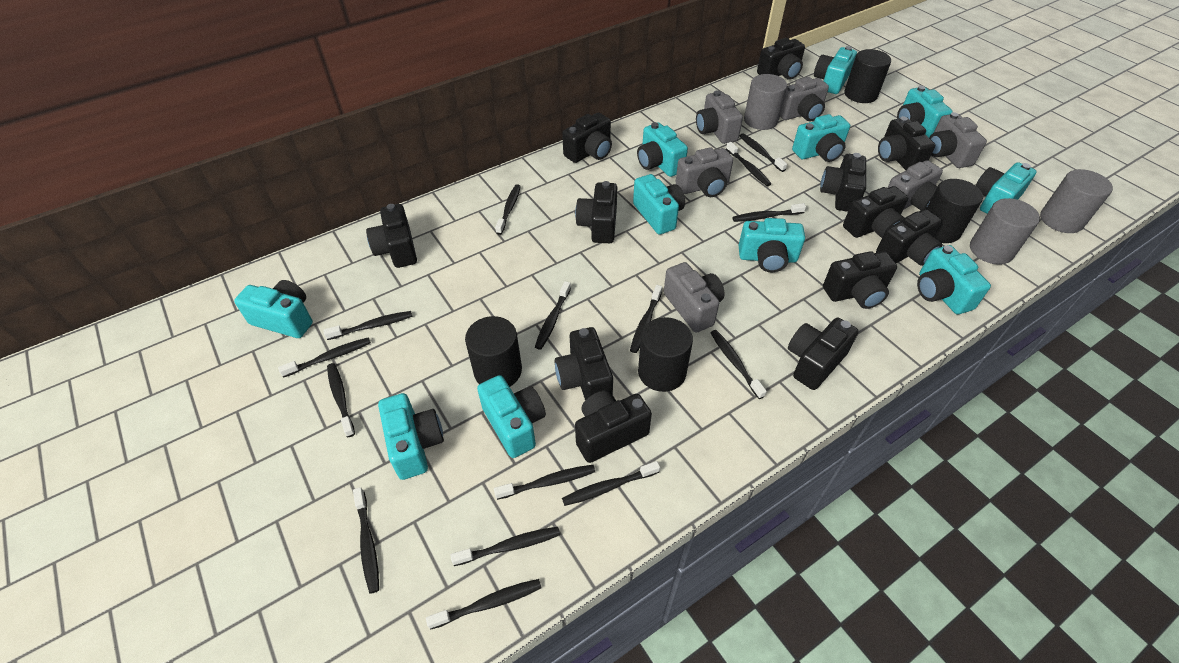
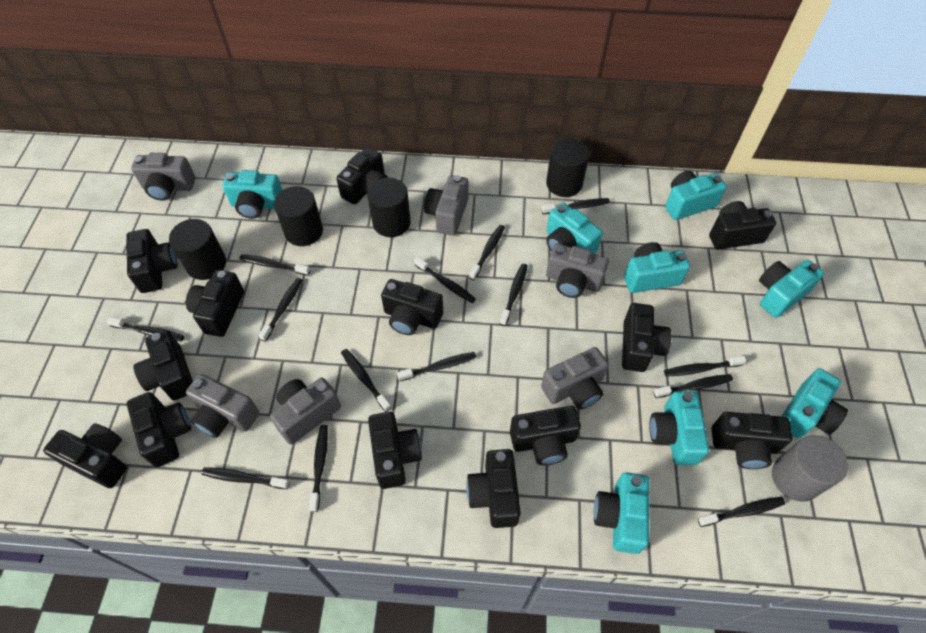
black camera: [366,204,417,268] [555,327,613,400] [562,112,612,163] [575,181,617,243] [575,391,652,463] [757,38,805,80] [788,318,859,390] [820,153,866,212] [823,251,897,309] [843,186,908,238] [876,209,942,266] [878,116,935,170] = 12 -> [43,423,127,488] [126,229,178,293] [127,392,191,467] [133,330,193,400] [186,270,244,337] [336,147,388,204] [368,412,422,489] [381,279,443,335] [466,449,521,528] [510,406,581,465] [622,303,672,372] [709,201,776,249] [712,412,792,469] = 13
black toothbrush: [278,337,371,377] [323,311,412,340] [327,363,355,437] [353,487,379,594] [426,579,541,630] [450,527,560,566] [494,465,595,500] [495,184,521,235] [535,281,571,350] [562,461,660,506] [630,285,662,353] [711,330,767,399] [726,142,771,186] [732,203,806,222] [740,133,787,172] = 15 -> [106,317,184,341] [201,467,289,489] [240,254,310,275] [258,278,303,342] [309,425,328,512] [341,349,391,412] [397,352,477,381] [414,257,476,303] [469,225,505,280] [500,264,528,326] [542,198,610,214] [654,374,733,398] [664,356,746,377] [698,497,785,527] = 14
grey cylinder: [744,74,787,130] [970,198,1040,265] [1040,169,1113,233] = 3 -> [772,435,848,502] = 1
turquoise camera: [234,280,313,338] [378,393,444,480] [477,375,546,458] [633,174,685,235] [637,122,688,177] [739,218,805,272] [792,114,850,162] [814,46,857,94] [897,86,953,137] [917,245,991,314] [976,162,1037,214] = 11 -> [223,170,282,219] [546,203,603,254] [594,472,649,554] [624,242,690,293] [649,391,709,465] [665,171,727,220] [759,260,824,318] [781,368,848,439] = 8

